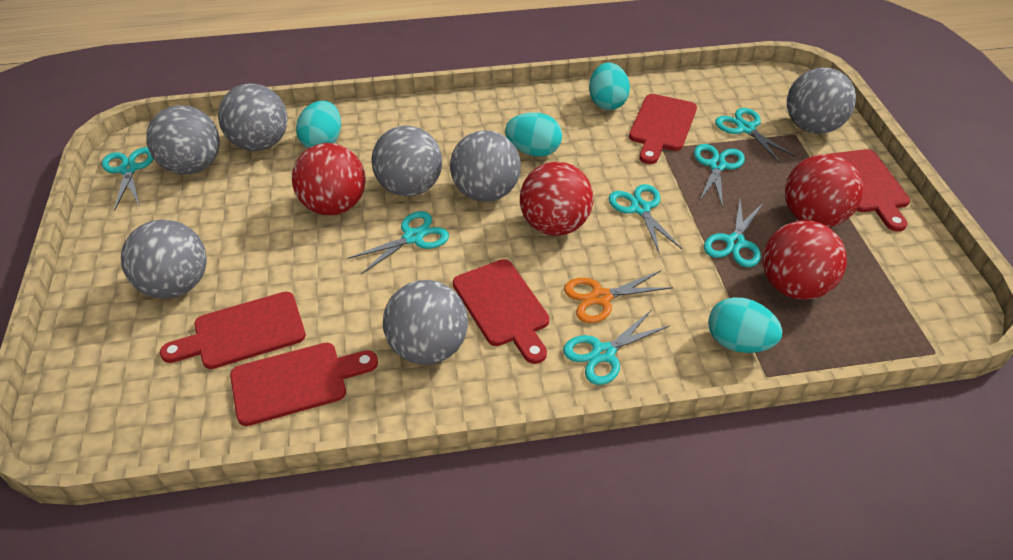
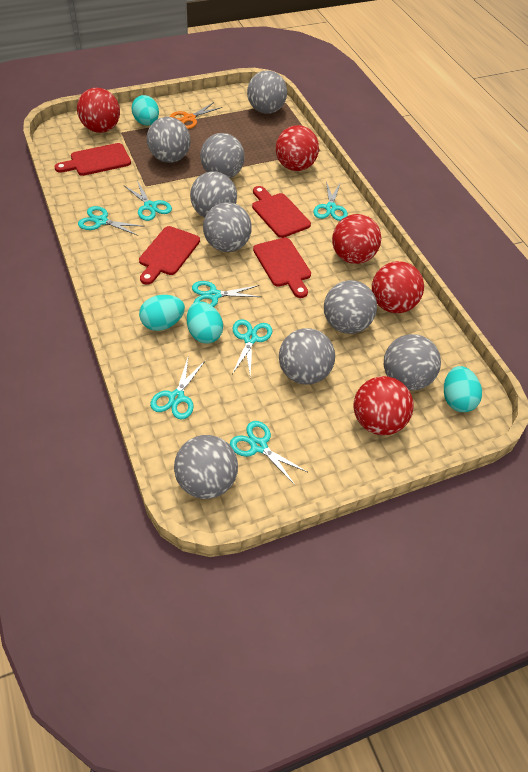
grey ball: [121,219,207,299] [146,105,220,174] [218,83,288,151] [371,126,442,197] [383,280,468,365] [450,130,521,202] [787,67,856,134] = 7 -> [147,117,190,163] [174,435,238,499] [190,171,237,218] [200,133,245,178] [203,202,252,252] [247,70,287,114] [279,328,335,385] [324,280,377,334] [384,334,441,390] = 9
red ball: [292,143,366,215] [520,162,593,236] [763,221,847,300] [785,154,863,227] = 4 -> [77,88,120,133] [276,125,319,171] [332,214,381,264] [354,376,414,435] [372,261,424,313] = 5
red cutting board: [160,292,306,369] [230,343,378,426] [453,259,549,364] [629,94,697,164] [829,149,910,232] = 5 -> [55,143,131,176] [139,226,200,285] [252,186,311,238] [253,237,311,298] = 4

